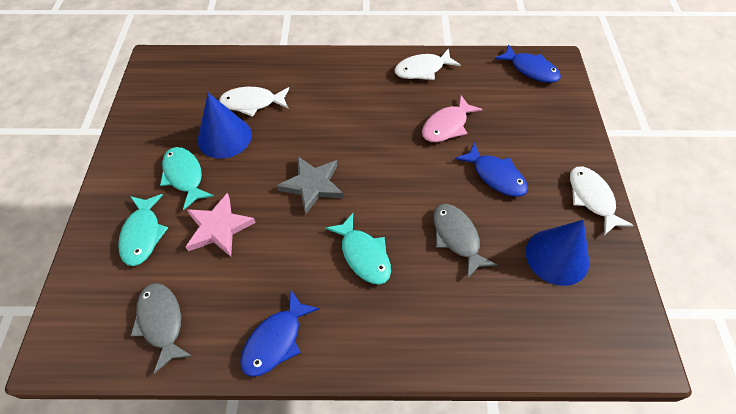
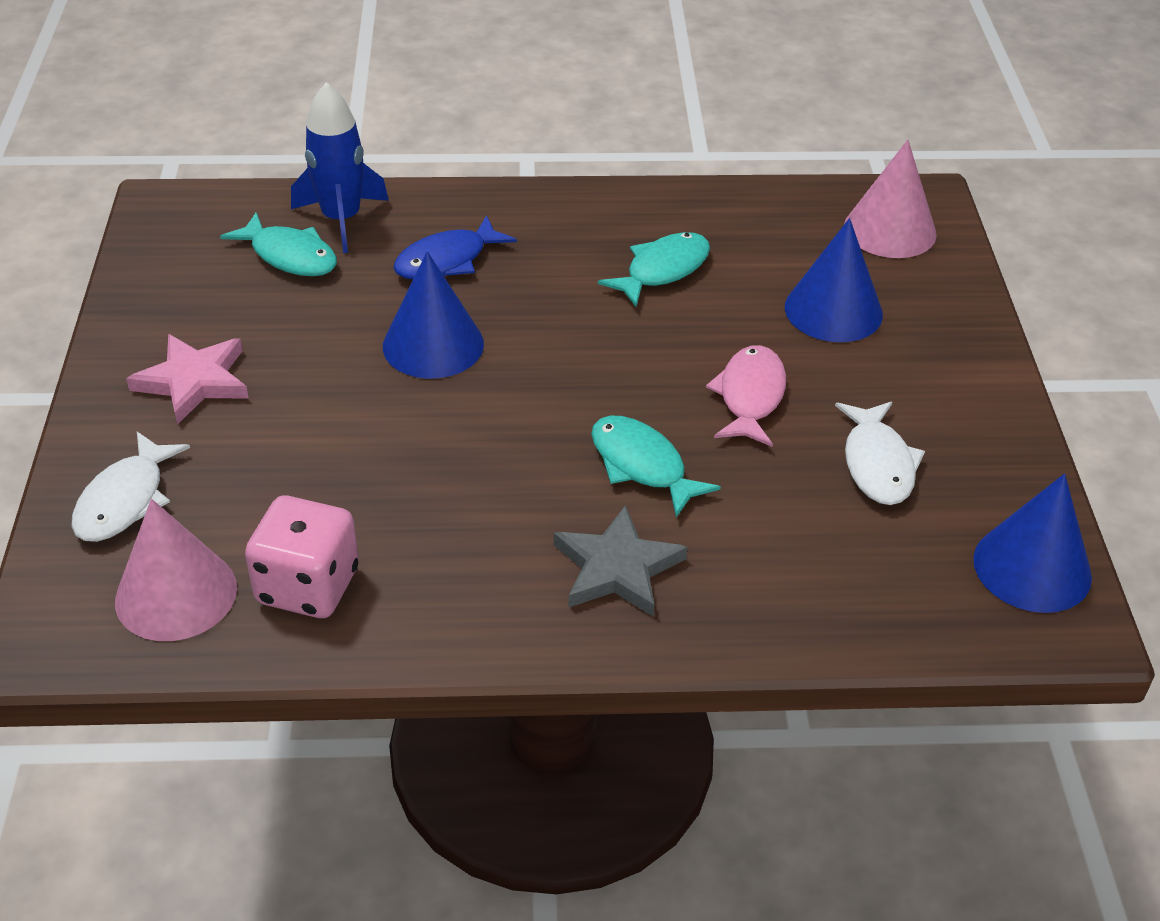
blue cone: [198,93,252,159] [526,220,589,286] = 2 -> [383,251,484,379] [785,218,883,342] [973,474,1092,613] = 3
blue fish: [240,290,320,377] [455,142,528,197] [495,44,561,83] = 3 -> [393,215,517,279] = 1
blue rocket: none = 0 -> [291,82,389,253] = 1
grey fish: [131,283,192,374] [433,204,497,279] = 2 -> none = 0
pink cone: none = 0 -> [115,499,237,641] [844,140,937,258] = 2
pink dice: none = 0 -> [245,496,359,618] = 1
white fish: [219,87,289,117] [394,48,461,80] [570,167,634,235] = 3 -> [71,432,190,542] [835,402,925,505] = 2

